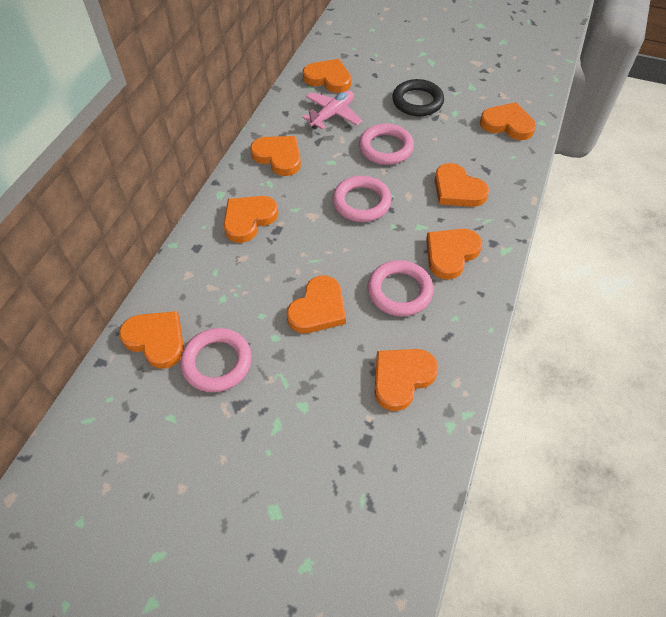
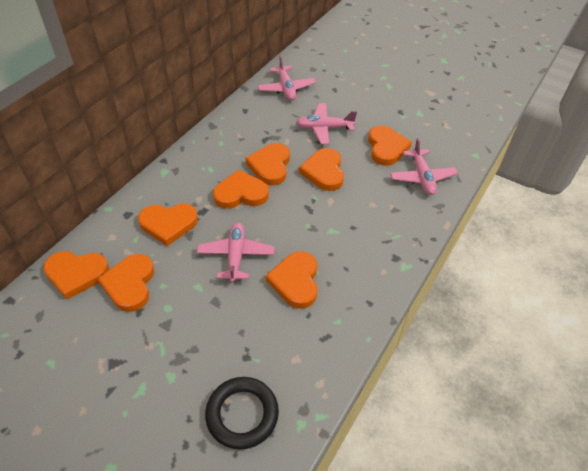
orange heart: [119,311,184,369] [224,196,278,243] [250,136,301,176] [287,276,346,333] [303,59,351,93] [375,349,438,411] [426,229,482,280] [435,163,489,207] [480,102,536,140] = 9 -> [43,251,109,300] [98,254,154,312] [138,203,198,246] [213,169,269,209] [246,143,290,185] [266,251,318,309] [299,148,344,191] [368,126,412,166] = 8
pink plane: [302,90,362,130] = 1 -> [197,223,274,283] [257,55,316,100] [296,103,357,145] [390,138,458,195] = 4
pink ring: [180,328,252,392] [332,176,392,222] [359,124,414,165] [367,260,434,316] = 4 -> none = 0

